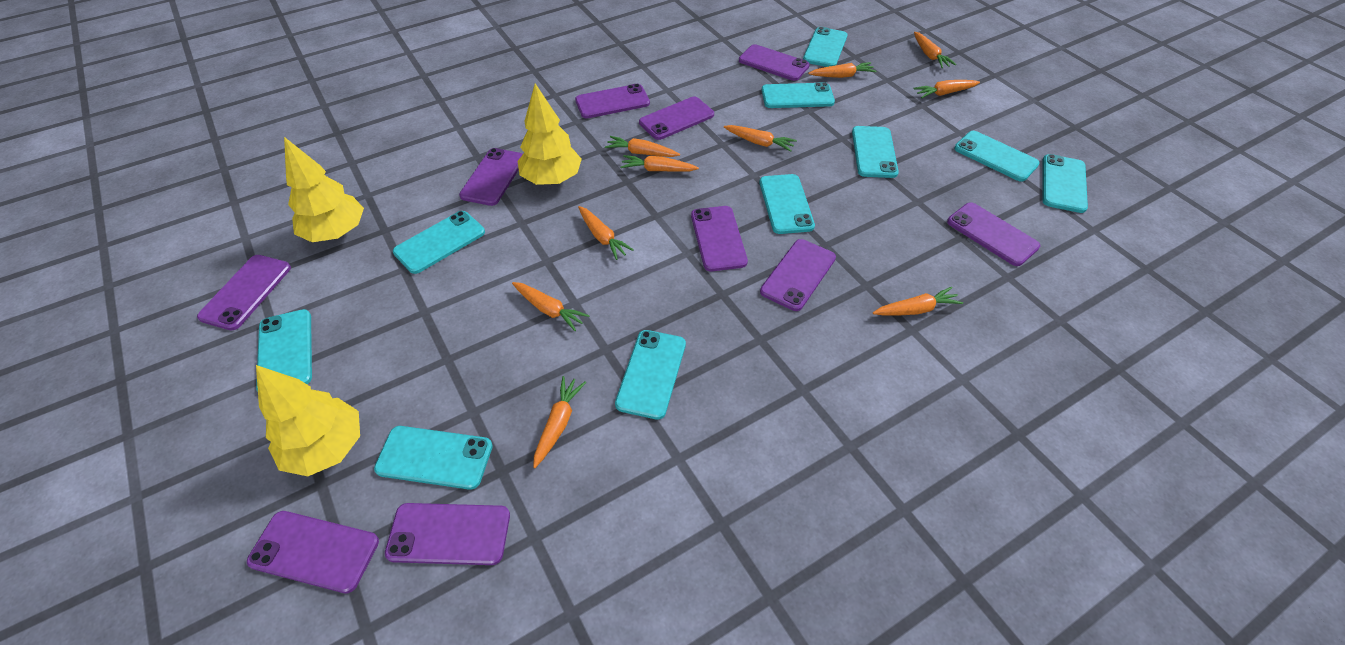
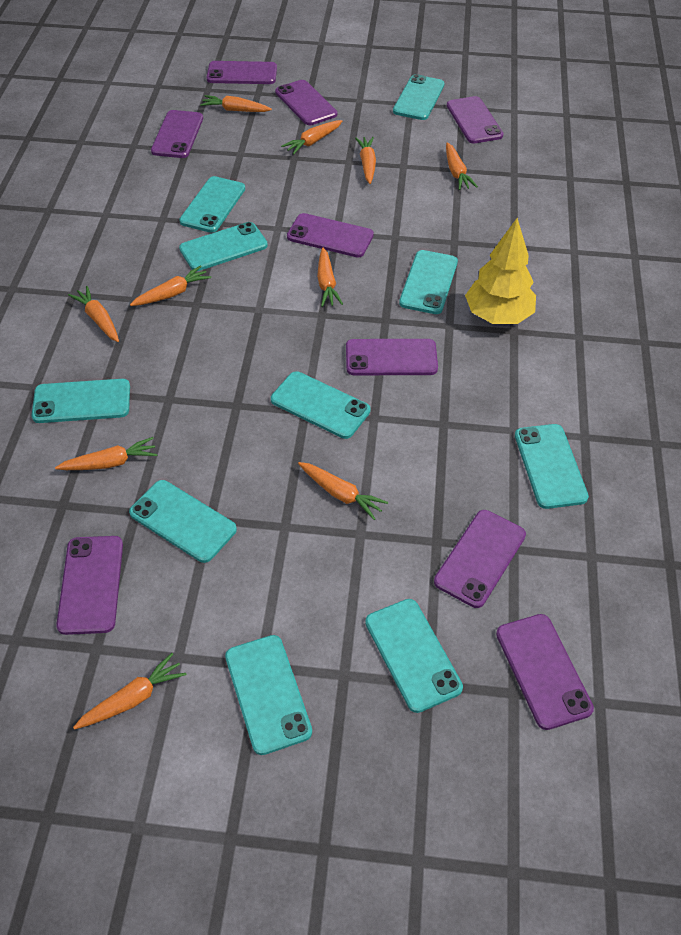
purple phone: [197,255,291,331] [247,511,379,593] [385,503,510,565] [459,148,523,206] [575,84,650,118] [639,97,714,140] [691,206,748,271] [739,44,810,81] [760,239,836,311] [947,202,1040,266] = 10 -> [56,536,123,635] [151,110,203,158] [207,61,277,84] [275,80,337,125] [287,213,374,257] [346,339,438,375] [434,510,526,608] [447,96,503,143] [496,614,594,730] = 9
yellow tree: [256,365,360,476] [284,137,364,242] [518,84,582,185] = 3 -> [465,218,536,324] = 1

